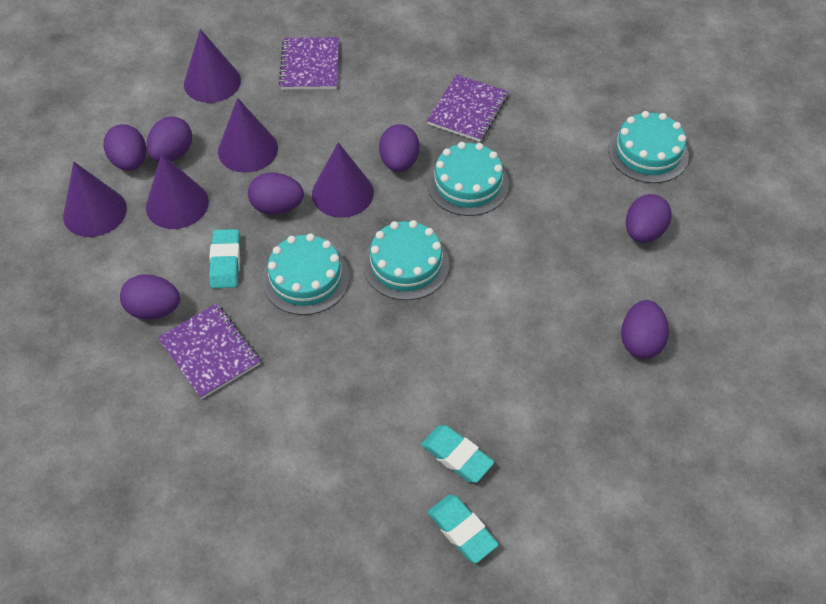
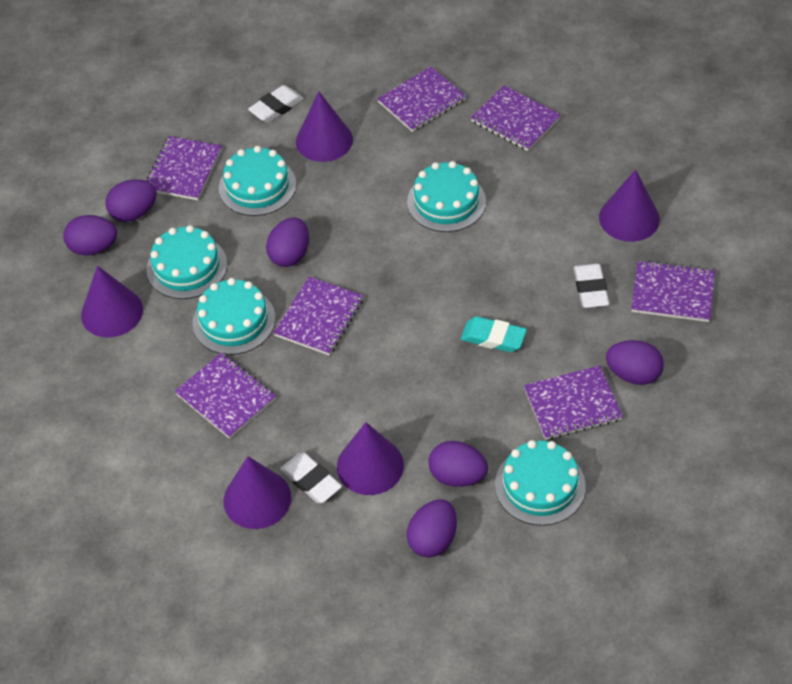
purple egg: [104,124,146,171] [120,274,180,320] [147,116,192,162] [248,173,304,215] [379,124,419,172] [621,300,669,359] [626,194,672,243] = 7 -> [63,215,117,256] [106,179,157,222] [266,217,309,267] [407,499,457,558] [428,441,488,487] [606,340,664,385] = 6
purple notebook: [158,304,260,399] [279,37,339,90] [427,74,508,142] = 3 -> [147,136,222,200] [175,352,276,439] [274,277,363,355] [377,67,466,132] [471,85,561,151] [524,365,623,440] [631,260,715,322] = 7
turquoise cake: [262,233,350,315] [363,220,449,300] [427,142,509,216] [608,111,689,183] = 4 -> [147,225,227,299] [193,278,275,355] [219,146,296,216] [407,161,486,232] [495,440,586,526] = 5
turquoise eraser: [209,229,241,288] [421,425,494,483] [427,494,499,563] = 3 -> [461,316,527,352] = 1
white eraser: none = 0 -> [248,85,304,123] [280,452,342,503] [574,264,610,308] = 3

